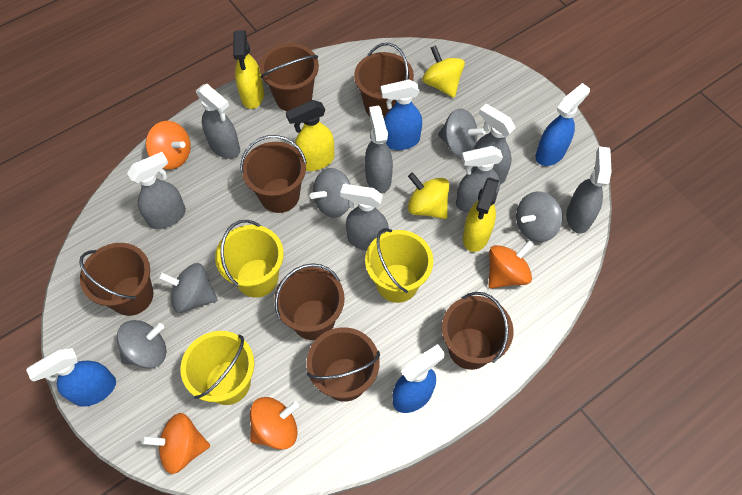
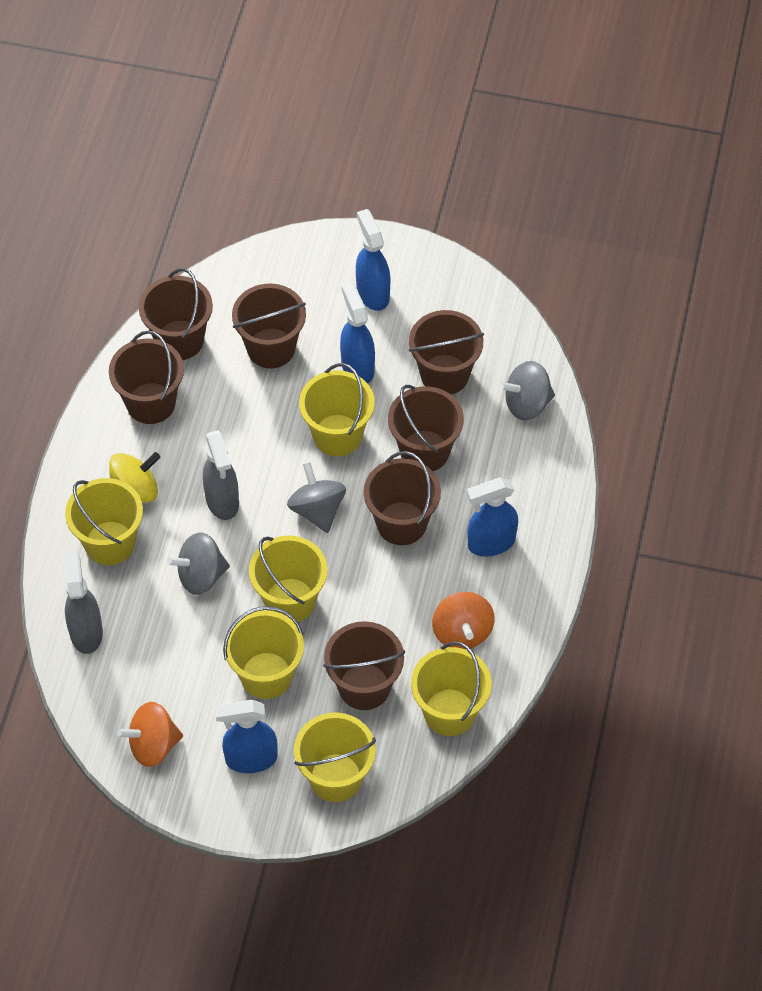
grey spinning top: [117,320,167,369] [158,263,218,313] [310,168,351,218] [438,109,486,157] [516,192,563,242] = 5 -> [167,532,230,595] [287,462,346,533] [500,361,555,420] = 3
grey spray bottle: [127,152,186,229] [196,84,240,159] [340,184,389,251] [365,106,393,193] [456,146,503,213] [472,104,515,184] [566,146,612,234] = 7 -> [65,552,103,654] [203,430,239,520] = 2
orange spinning top: [142,413,210,474] [146,121,191,169] [250,397,299,450] [488,240,534,288] = 4 -> [117,702,183,767] [432,592,495,649] = 2
yellow bucket: [180,331,254,405] [215,220,284,298] [365,228,433,303] = 3 -> [65,478,143,565] [223,606,304,699] [249,536,328,622] [294,713,376,802] [299,363,375,456] [411,641,492,736] = 6
yellow spinning top: [407,172,449,219] [422,45,465,98] = 2 -> [109,452,160,503] = 1
yellow spray bottle: [233,30,264,109] [286,100,334,171] [463,177,499,252] = 3 -> none = 0

